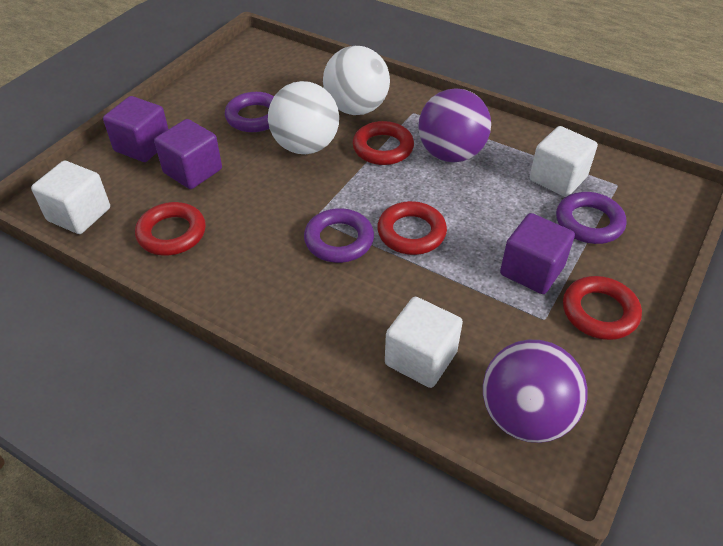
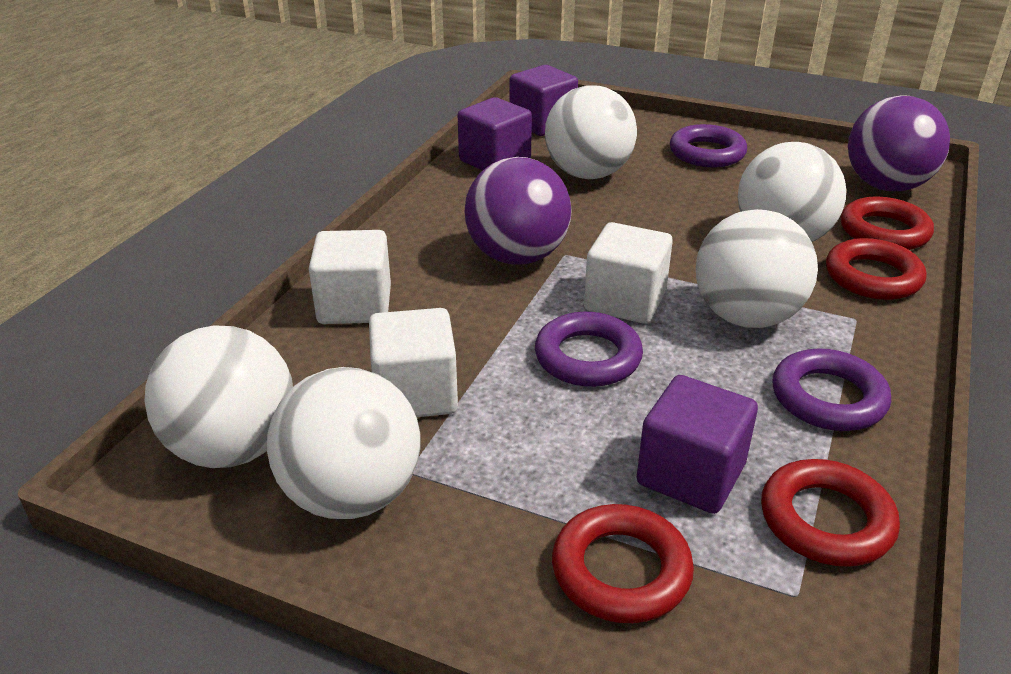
white ball: [268,81,339,154] [323,46,390,115] = 2 -> [144,325,293,468] [267,367,421,519] [545,85,637,179] [696,209,818,328] [738,142,846,242] = 5

